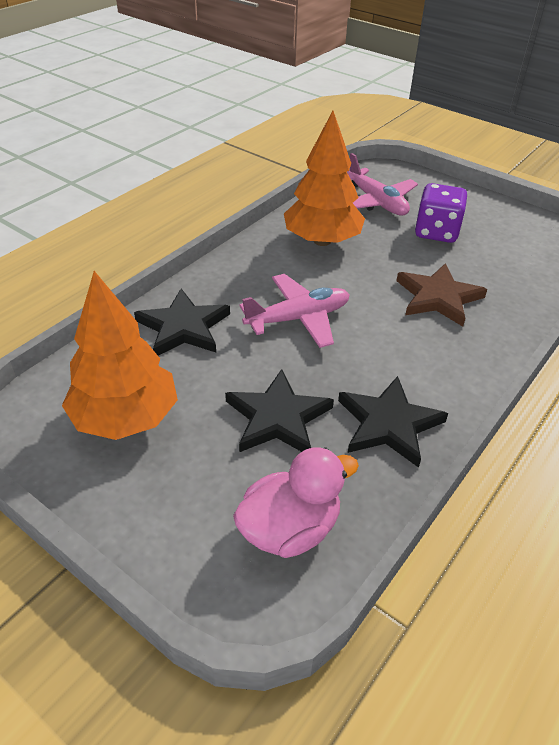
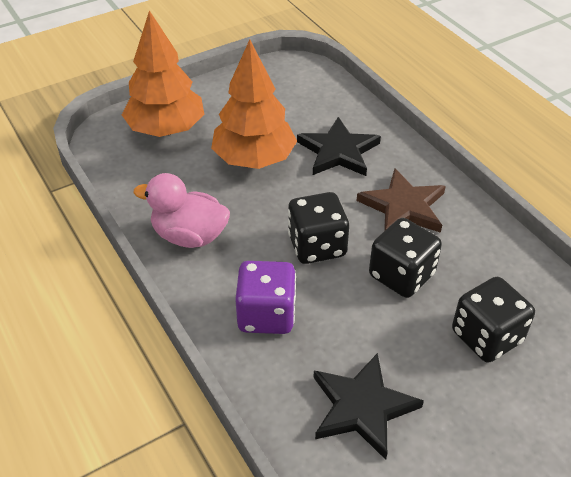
black dice: none = 0 -> [288,192,349,264] [369,218,442,298] [452,277,535,363] = 3
black star: [134,289,230,356] [225,369,334,452] [338,376,448,468] = 3 -> [297,117,381,176] [313,353,424,460] = 2
pink plane: [239,274,349,348] [347,153,418,216] = 2 -> none = 0

